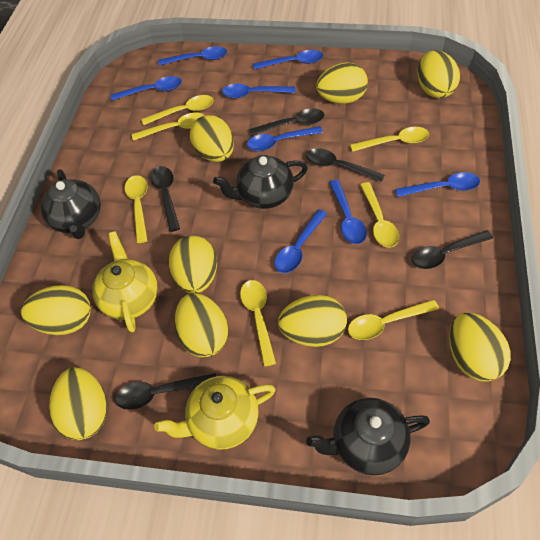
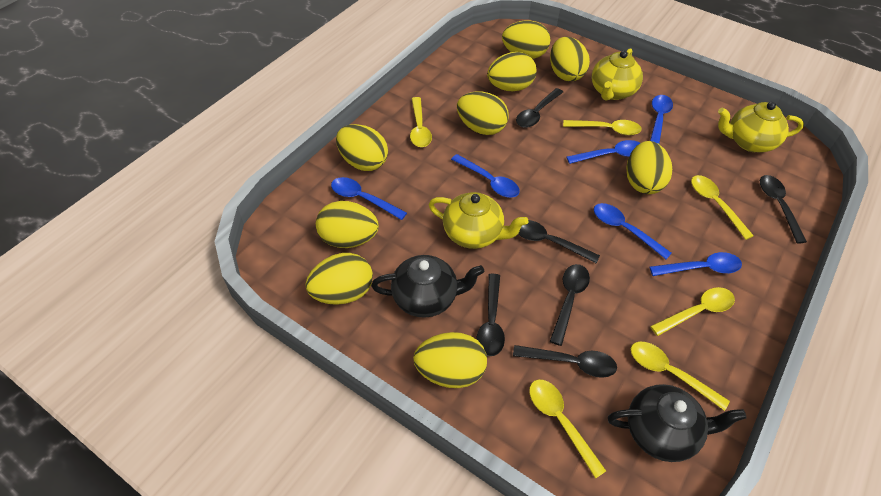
black spoon: [115,373,216,410] [150,166,180,232] [249,108,324,136] [306,148,385,182] [411,230,493,269] = 5 -> [477,274,505,356] [513,345,617,378] [516,88,563,128] [518,220,600,263] [550,264,590,346] [760,175,807,244] = 6
black teapot: [40,169,101,239] [213,155,308,209] [306,398,430,475] = 3 -> [371,255,484,318] [608,384,746,462] = 2
blue spoon: [111,76,182,101] [158,46,227,66] [222,84,296,98] [247,126,323,151] [253,50,323,70] [274,209,327,273] [329,180,367,244] [395,172,480,197] = 8 -> [331,177,407,220] [451,154,520,198] [567,140,640,164] [594,203,672,259] [650,95,673,144] [650,252,742,276] = 6
yellow spoon: [125,175,148,243] [132,113,205,141] [141,95,214,125] [240,280,276,366] [348,300,439,340] [350,127,429,152] [360,182,399,247] = 7 -> [410,97,432,147] [529,379,606,479] [563,120,642,135] [631,342,730,411] [650,287,735,336] [691,175,754,240] = 6
yellow teapot: [92,231,158,332] [154,376,275,450] = 2 -> [428,192,528,249] [592,48,643,101] [718,102,804,152] = 3

